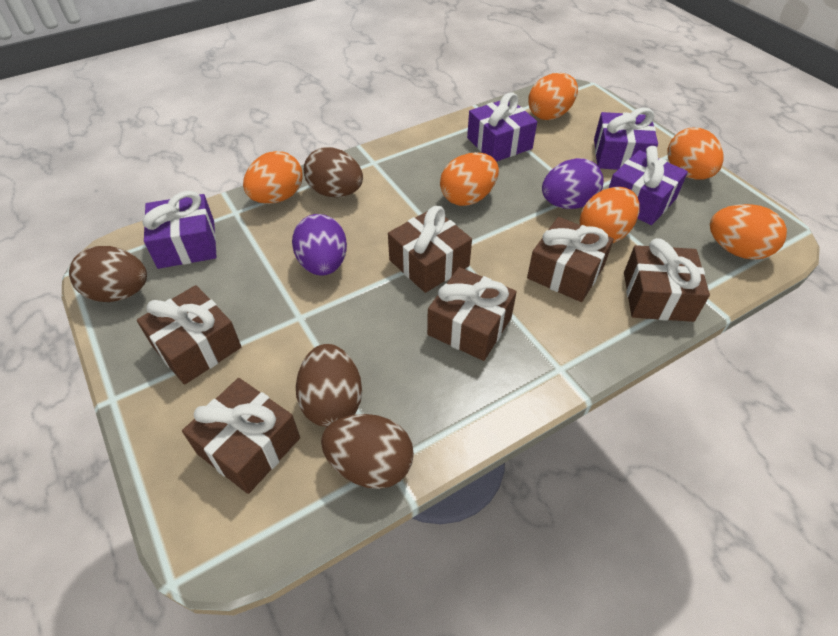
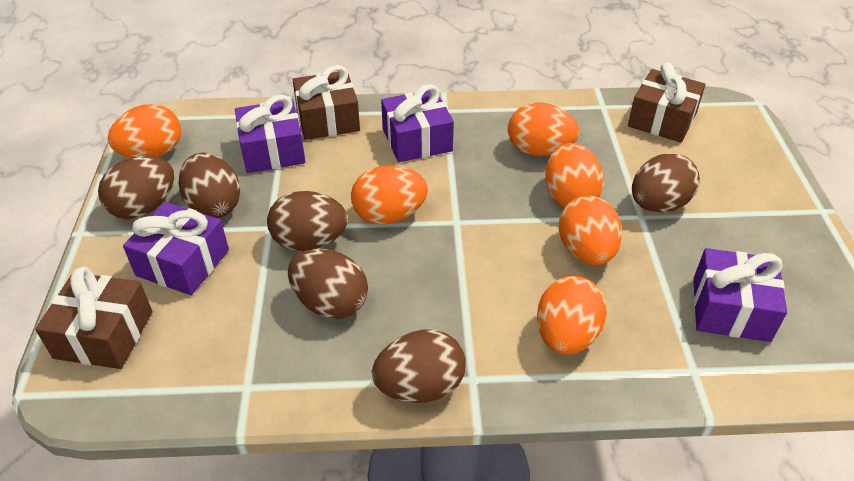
brown egg: [69,246,147,302] [296,344,362,427] [304,147,363,197] [321,414,414,489] = 4 -> [98,156,174,219] [178,153,240,218] [267,191,348,251] [288,249,368,319] [372,329,466,403] [632,153,700,212] = 6
brown gift: [137,285,241,385] [182,378,300,494] [388,206,472,293] [427,267,517,361] [527,217,614,302] [624,238,710,322] = 6 -> [35,267,153,369] [293,65,360,140] [628,63,706,143] = 3
purple egg: [292,214,347,276] [542,158,604,209] = 2 -> none = 0

